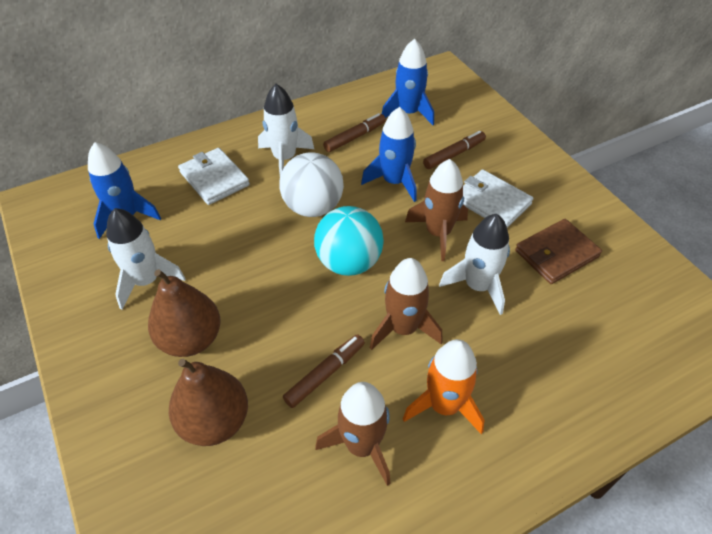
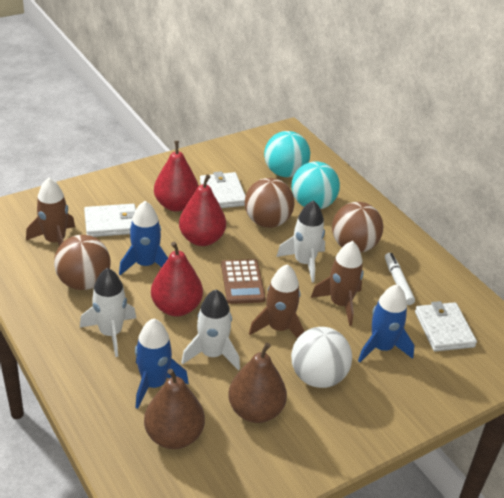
brown ball: none = 0 -> [54,235,111,290] [245,178,294,228] [332,202,383,252] = 3
brown calculator: none = 0 -> [221,259,265,304] = 1
brown marker: [283,334,365,408] [323,113,386,152] [423,131,486,169] = 3 -> none = 0
brown wallet: [515,219,602,284] = 1 -> none = 0
orange rocket: [403,339,485,434] = 1 -> none = 0
red pear: none = 0 -> [151,242,203,316] [154,141,199,212] [179,174,226,246] = 3
turquoise ball: [314,206,384,276] = 1 -> [264,131,310,177] [292,161,340,209] = 2
white marker: none = 0 -> [385,253,415,305] = 1
white wallet: [178,148,250,205] [463,169,533,228] = 2 -> [84,204,136,237] [200,171,246,208] [415,301,477,351] = 3

